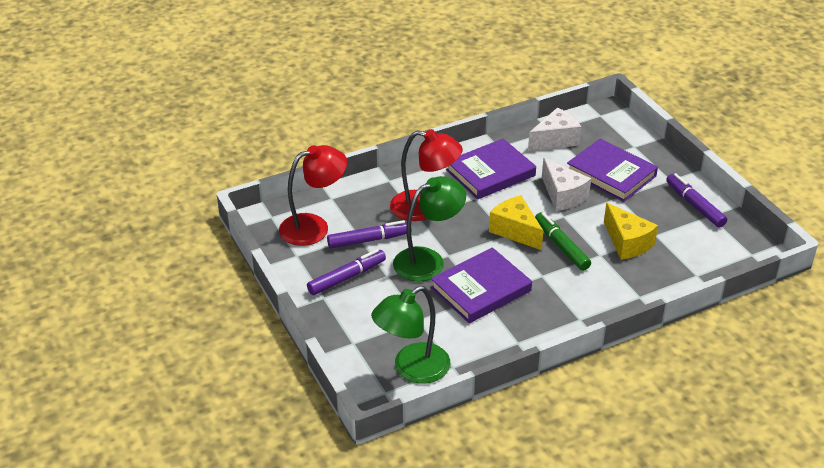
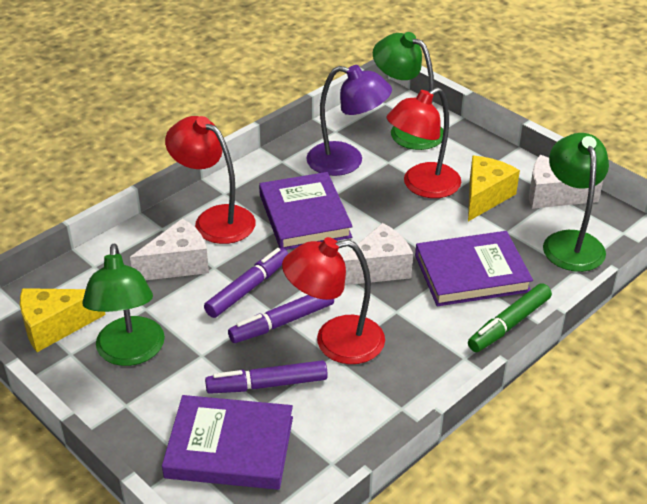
green lamp: [371,286,450,384] [393,176,466,281] = 2 -> [82,243,165,366] [373,32,443,150] [543,133,609,272] = 3
purple lamp: none = 0 -> [306,65,392,176] = 1
red lamp: [279,145,347,246] [390,129,463,221] = 2 -> [165,116,256,244] [282,237,385,364] [386,87,461,198] = 3
white cheese: [528,108,581,151] [542,158,591,211] = 2 -> [130,218,209,280] [342,223,413,285] [529,155,603,209] = 3

